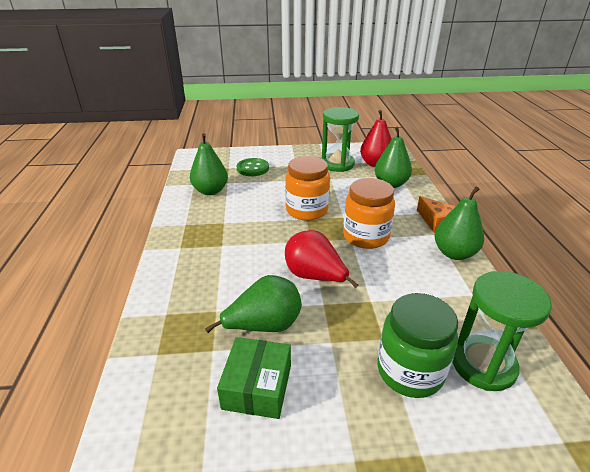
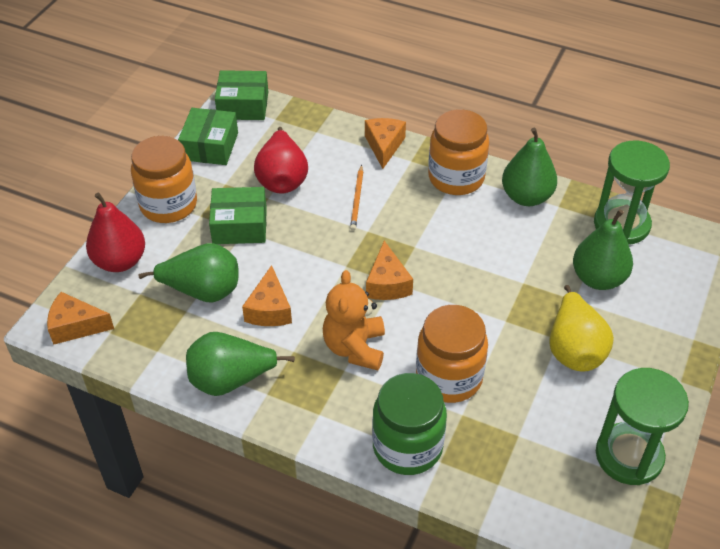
green box: [217,337,291,419] = 1 -> [178,108,238,165] [209,187,267,244] [215,70,268,120] = 3
green button: [236,158,269,176] = 1 -> none = 0
orange cheese: [417,196,456,233] = 1 -> [47,292,114,345] [242,265,292,326] [365,118,406,169] [366,241,413,300] = 4
orange jar: [285,156,330,221] [343,178,395,249] = 2 -> [131,136,197,223] [416,305,488,403] [428,109,489,195] = 3
orange pencil: none = 0 -> [350,165,363,231] = 1
orange teddy bear: none = 0 -> [323,270,385,370] = 1
yellow pear: none = 0 -> [549,285,614,372] = 1

